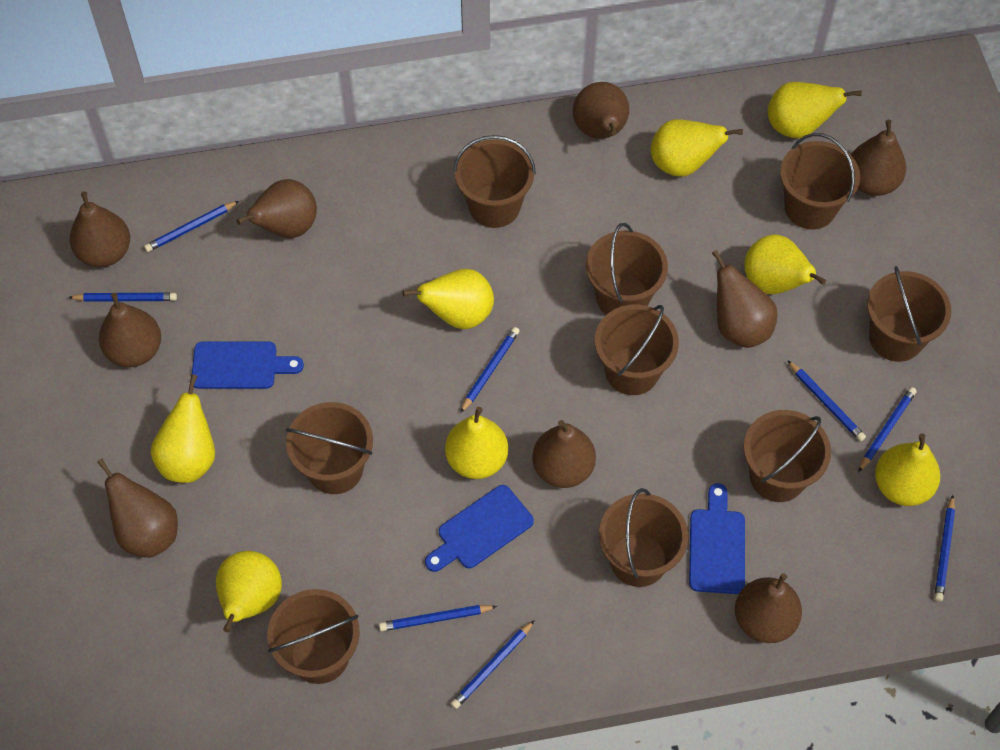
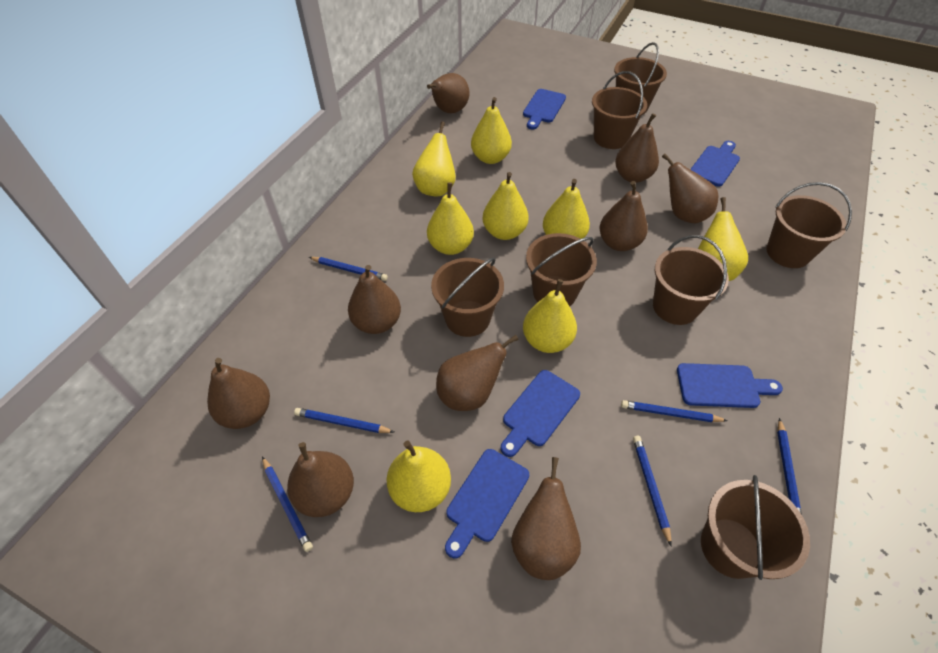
blue cutting board: [192,341,304,389] [425,485,534,572] [689,483,745,594] = 3 -> [445,449,529,558] [501,370,580,457] [523,89,566,130] [677,363,783,408] [690,141,740,187] = 5
blue pencil: [68,293,177,302] [144,201,239,252] [379,605,497,631] [451,620,535,709] [460,327,520,413] [787,360,866,442] [858,387,917,472] [934,495,955,602] = 8 -> [262,456,313,552] [294,408,394,433] [309,257,388,281] [621,400,728,422] [633,436,672,547] [777,418,802,515] = 6
brown bucket: [267,589,360,684] [286,402,373,494] [453,135,536,228] [586,223,668,315] [595,304,679,395] [599,488,688,587] [744,410,831,502] [780,133,860,229] [867,266,951,362] = 9 -> [431,257,504,337] [526,233,597,306] [592,71,647,149] [614,42,667,114] [653,235,729,325] [701,475,810,580] [766,182,852,268] = 7

